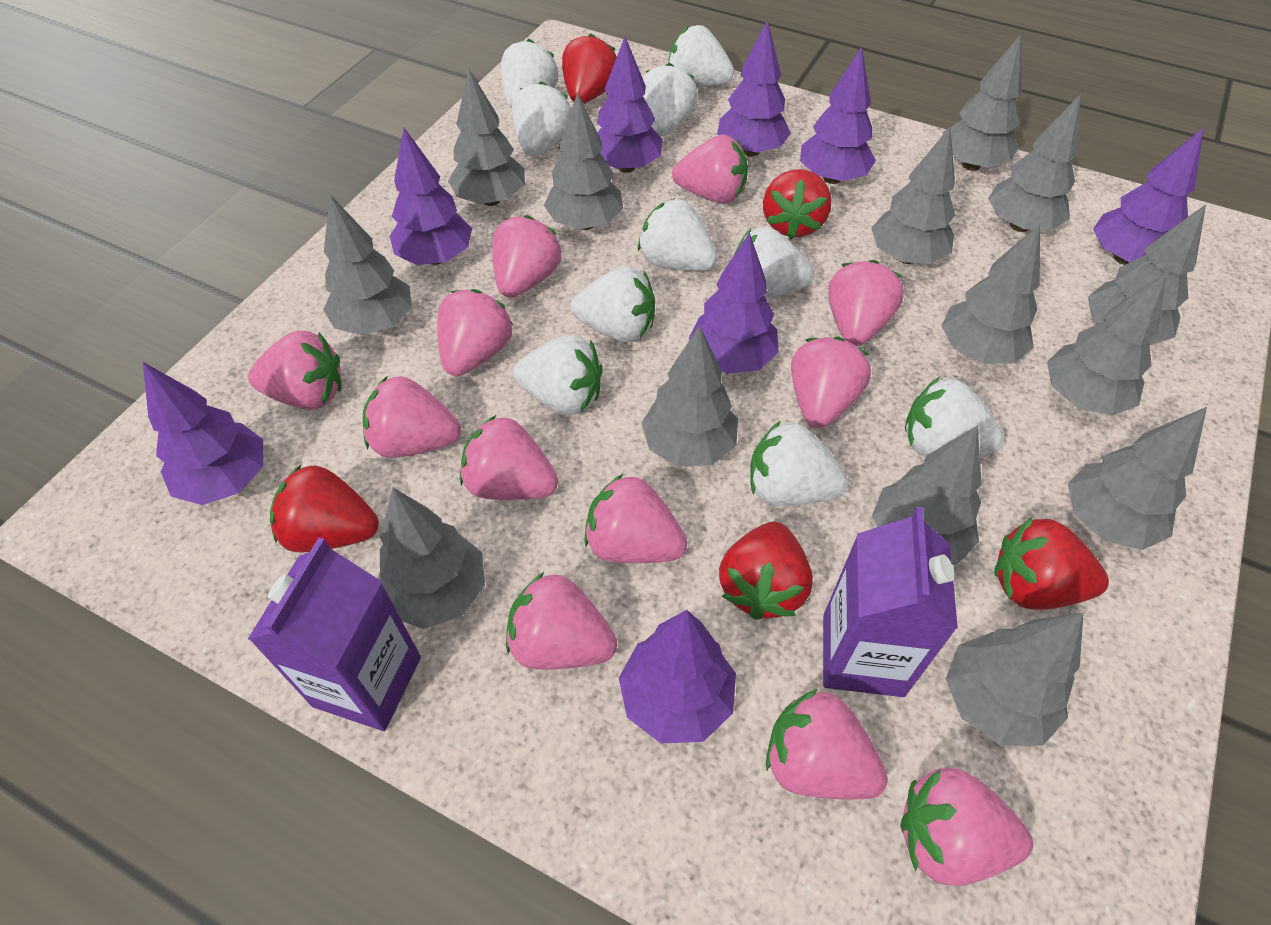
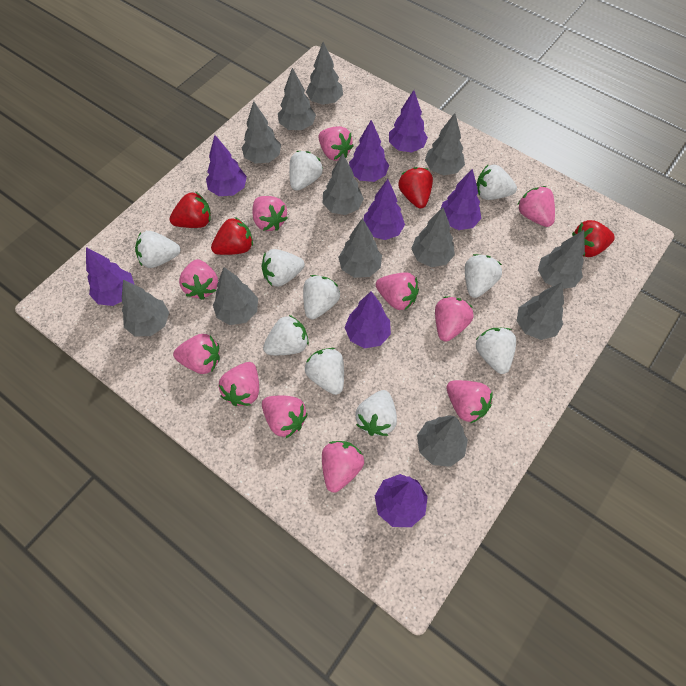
grey tree: [323,195,412,335] [377,488,485,629] [448,69,525,206] [544,92,623,230] [642,325,738,467] [871,127,955,264] [872,426,982,565] [941,224,1040,364] [943,34,1022,171] [946,613,1084,746] [988,94,1081,232] [1047,273,1167,416] [1068,407,1207,550] [1088,204,1206,345] = 14 -> [122,280,169,336] [213,267,258,325] [241,101,281,164] [278,68,316,130] [306,42,343,105] [322,153,364,215] [338,218,382,278] [411,207,455,267] [417,415,468,467] [425,113,465,175] [517,282,564,340] [538,230,585,289] = 12
pink strawberry: [248,331,342,410] [363,376,461,458] [437,289,513,376] [460,415,558,500] [492,215,562,298] [506,572,617,670] [584,474,687,563] [672,135,748,204] [766,689,888,800] [791,337,871,428] [828,260,904,346] [900,767,1033,886] = 12 -> [173,334,220,374] [179,259,218,300] [219,362,259,406] [252,196,288,231] [262,395,308,438] [318,126,354,161] [322,441,364,492] [376,272,419,311] [435,296,474,342] [446,380,492,423] [517,186,555,227] = 11
purple carton: [248,537,421,731] [823,507,958,697] = 2 -> none = 0
red strawberry: [270,465,379,552] [562,34,617,104] [719,522,813,620] [763,169,831,239] [994,517,1109,610] = 5 -> [169,192,211,228] [211,217,253,255] [398,167,433,208] [572,220,615,257] = 4

